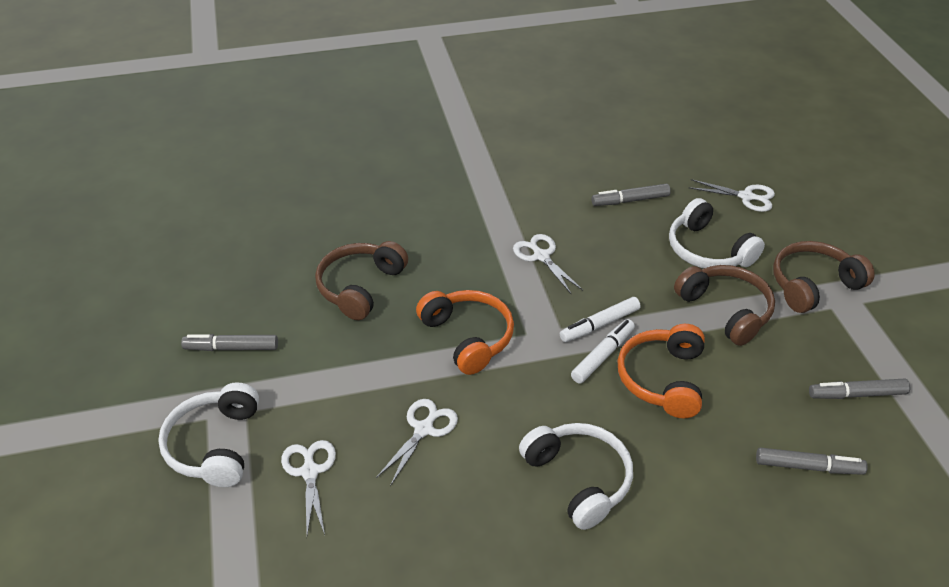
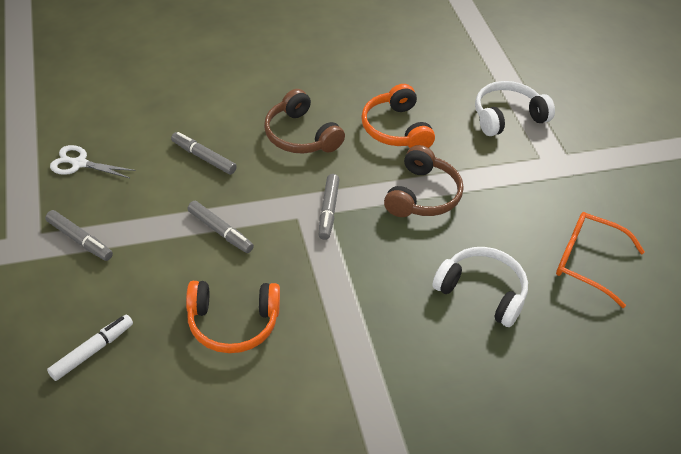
brown headphones: [315,241,408,320] [674,265,775,346] [773,241,875,313] = 3 -> [264,89,345,154] [384,145,463,217] = 2
orange glasses: none = 0 -> [556,212,645,308] = 1
white headphones: [158,382,259,487] [519,423,633,530] [669,198,765,268] = 3 -> [432,247,528,327] [475,81,555,136] = 2
white marker: [560,297,640,342] [571,319,635,384] = 2 -> [47,315,133,381] = 1
white scissors: [281,440,336,535] [376,399,458,486] [513,234,583,294] [688,179,775,212] = 4 -> [50,145,136,178] = 1

